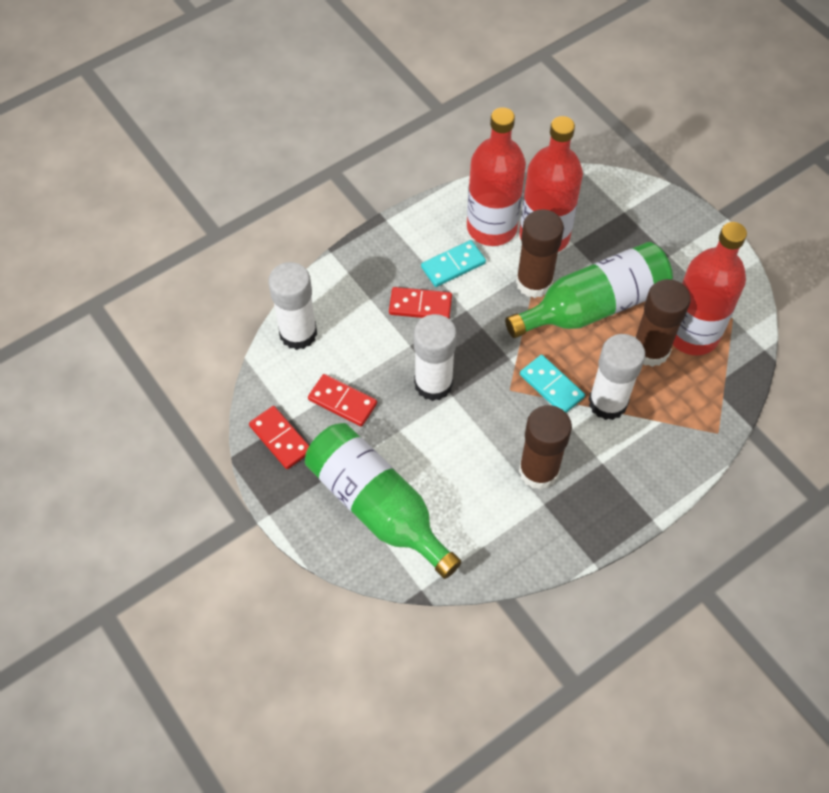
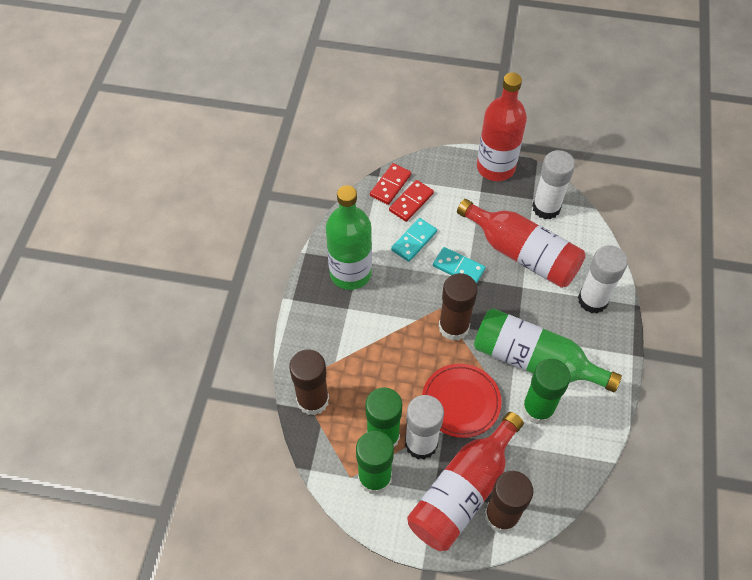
green glue stick: none = 0 -> [356,431,394,494] [365,387,402,446] [522,359,571,424] = 3
red domino: [249,406,309,469] [308,374,377,427] [389,287,452,319] = 3 -> [370,163,411,205] [389,180,434,222] = 2
red plate: none = 0 -> [422,364,502,438] = 1

